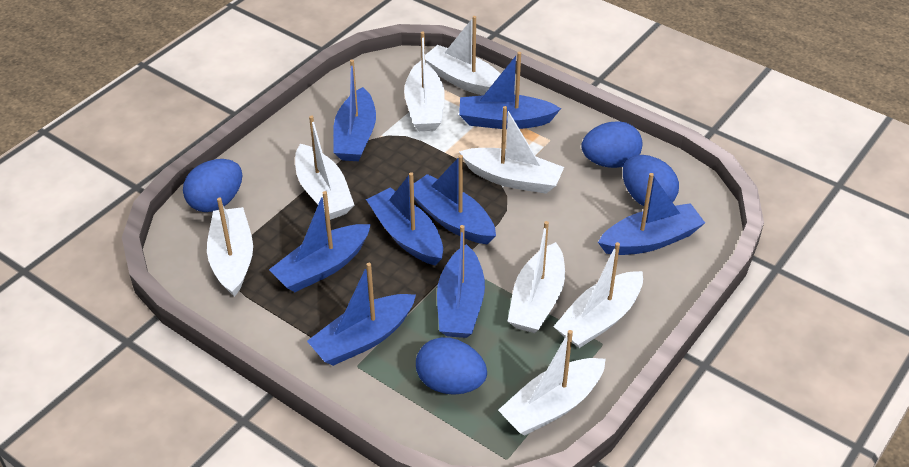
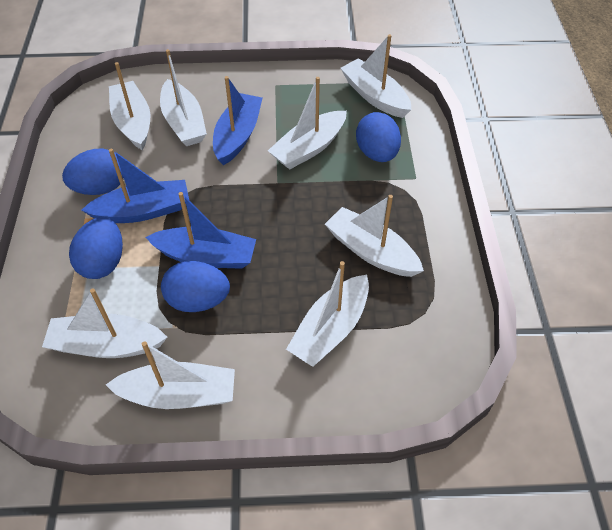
blue boat: [269,191,371,292] [307,263,416,366] [333,59,376,161] [366,172,443,266] [414,155,496,244] [437,225,485,338] [459,52,561,129] [598,173,705,255] = 8 -> [81,149,189,223] [146,192,256,269] [213,76,263,165] = 3

